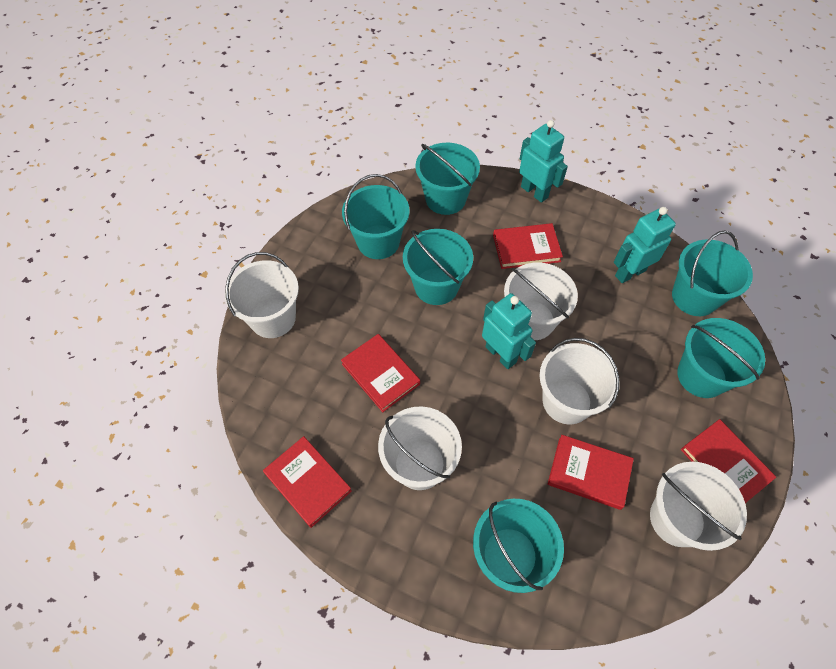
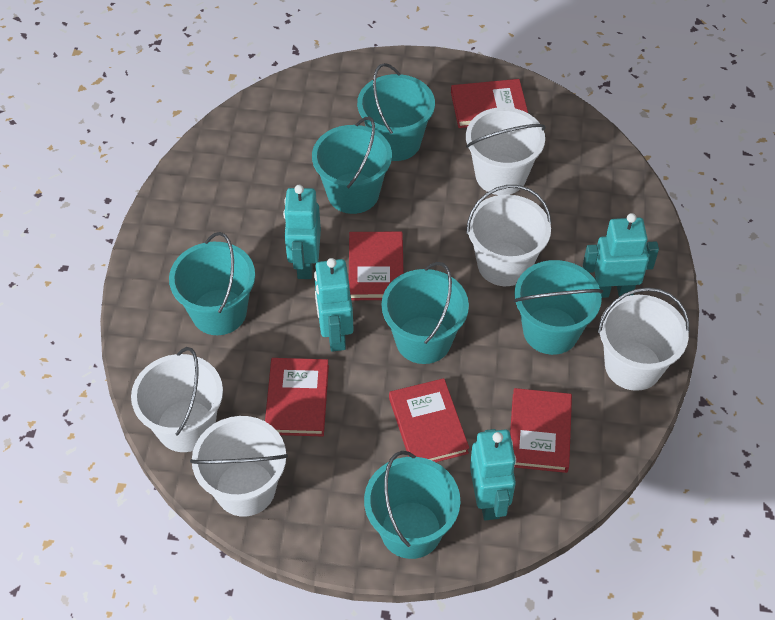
turquoise robot: [482,293,536,369] [519,120,568,203] [614,207,676,283] = 3 -> [283,185,321,279] [314,258,354,352] [470,429,516,520] [583,213,659,298] = 4

